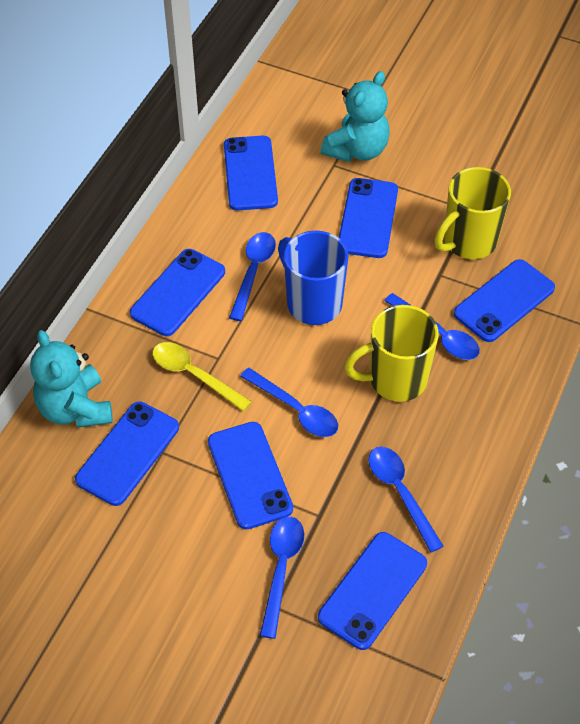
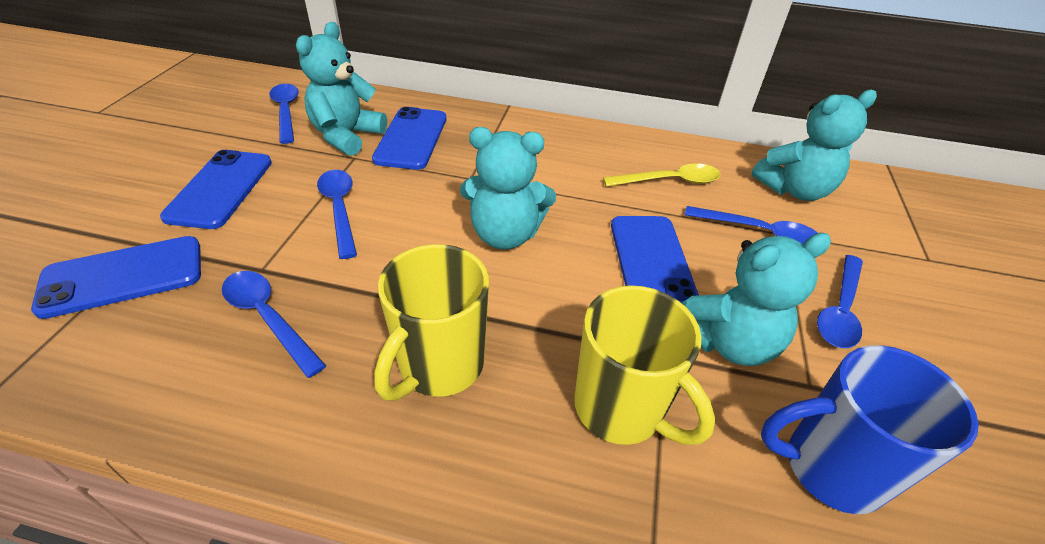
blue phone: [75,402,179,506] [130,249,225,336] [208,422,293,529] [224,136,278,210] [318,532,427,650] [339,178,398,258] [454,259,555,342] = 7 -> [31,236,201,319] [160,150,272,229] [372,107,446,170] [611,216,699,303] = 4
turquoise teddy bear: [30,330,113,428] [321,71,390,162] = 2 -> [296,22,387,156] [460,127,556,250] [682,233,831,366] [752,90,877,201] = 4

